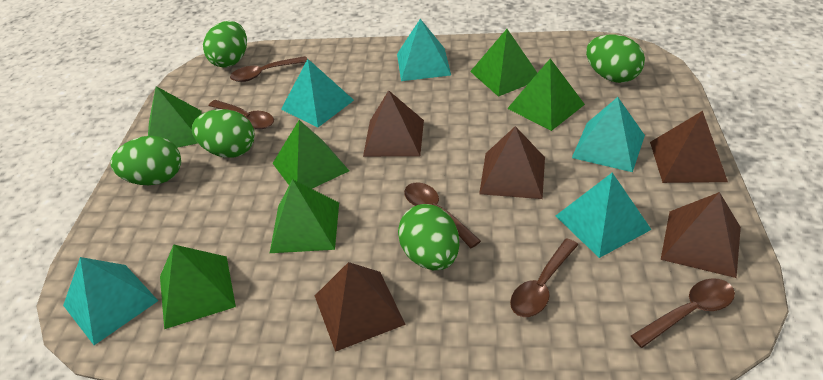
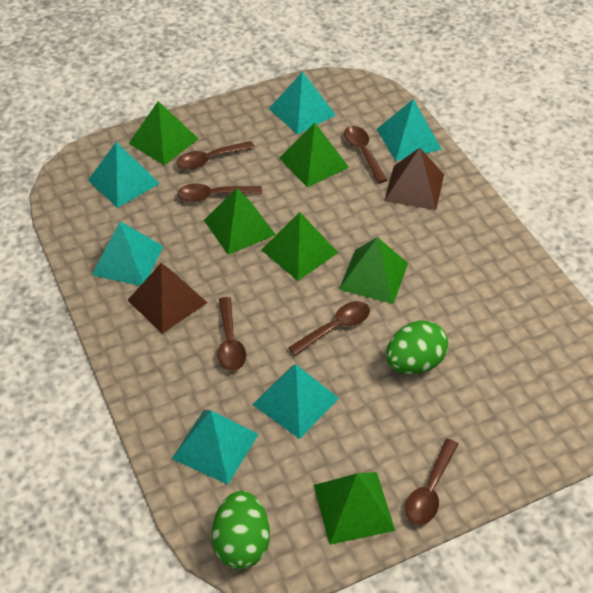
brown pyramid: [315,262,406,352] [363,90,424,157] [479,126,545,199] [650,111,728,183] [661,192,741,278] = 5 -> [127,263,207,334] [384,148,444,210] = 2
brown spoon: [209,100,274,129] [230,56,307,82] [404,182,481,248] [510,238,578,317] [631,278,735,348] = 5 -> [176,141,255,170] [177,184,262,202] [218,297,246,371] [288,301,370,356] [344,126,387,183] [405,439,459,525] = 6
green egg: [111,136,181,185] [192,109,254,158] [203,21,247,68] [398,204,459,270] [586,34,645,83] = 5 -> [212,490,270,569] [386,320,448,374] = 2
turquoise pyramid: [63,257,158,345] [281,59,354,127] [397,19,451,81] [556,173,652,258] [572,97,645,172] = 5 -> [88,142,160,208] [92,221,163,286] [172,410,259,485] [252,364,339,439] [269,71,336,135] [377,99,442,161] = 6

